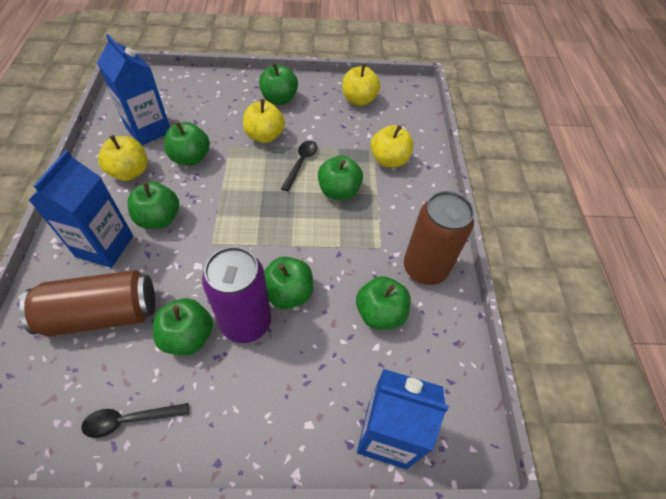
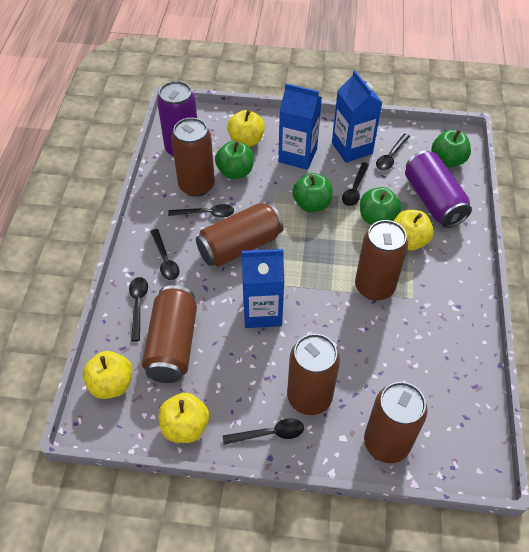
black spoon: [81,403,189,438] [281,140,317,191] = 2 -> [129,277,148,341] [150,229,179,280] [168,204,234,218] [223,418,304,445] [342,162,369,206] [376,133,410,170] = 6
brown can: [19,270,155,337] [404,191,474,285] = 2 -> [142,285,197,383] [171,118,215,197] [196,202,284,267] [287,334,340,415] [355,220,408,301] [364,382,428,463] = 6
green apple: [127,182,179,229] [153,298,213,355] [164,121,210,165] [259,63,298,105] [264,257,313,309] [318,155,363,200] [356,276,410,330] = 7 -> [215,141,254,179] [292,173,333,212] [360,187,401,225] [431,129,471,167] = 4
purple can: [202,246,271,343] = 1 -> [157,81,197,157] [405,150,472,228] = 2

